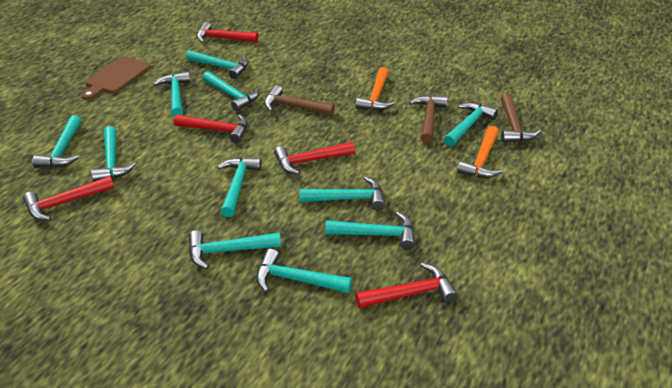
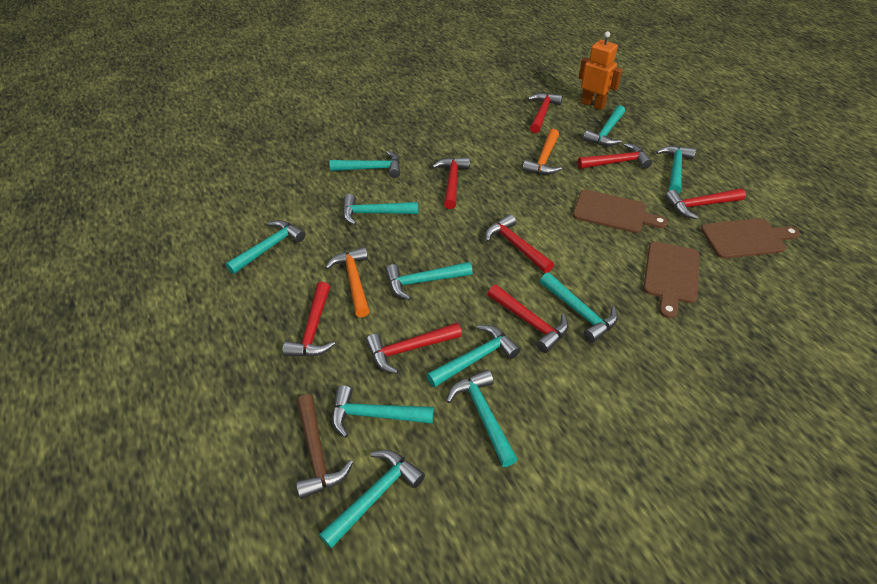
brown cutting board: [82,56,151,100] = 1 -> [573,190,668,233] [643,242,700,318] [701,218,800,259] = 3
brown hammer: [264,85,335,115] [409,95,448,143] [501,93,541,142] = 3 -> [296,394,353,499] = 1
orange robot: none = 0 -> [579,31,622,110] = 1
red hammer: [23,176,114,221] [174,114,248,143] [197,22,258,43] [274,142,355,175] [355,263,458,309] = 5 -> [283,282,335,357] [366,323,462,374] [432,157,470,209] [485,214,554,273] [488,285,569,353] [528,93,563,133] [578,143,652,169] [665,188,746,219] = 8

